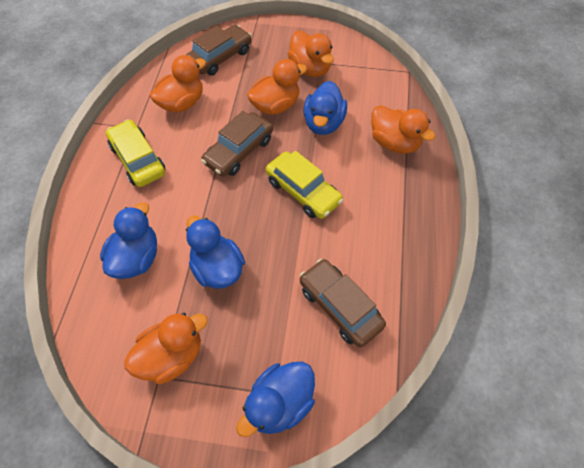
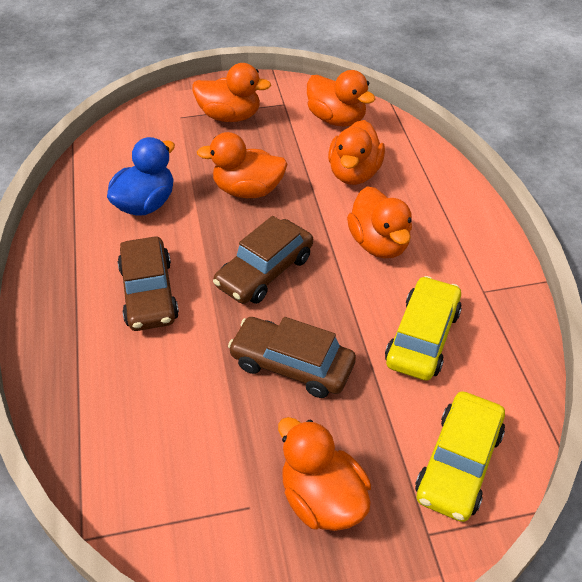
blue duck: [100,202,157,279] [186,216,245,289] [236,362,315,437] [303,81,347,135] = 4 -> [107,137,175,215] = 1
orange duck: [124,313,208,384] [150,55,206,113] [247,59,307,115] [288,31,334,77] [371,105,435,154] = 5 -> [192,63,271,122] [197,132,288,198] [278,417,371,531] [307,70,375,127] [328,120,385,185] [347,186,412,258] = 6

